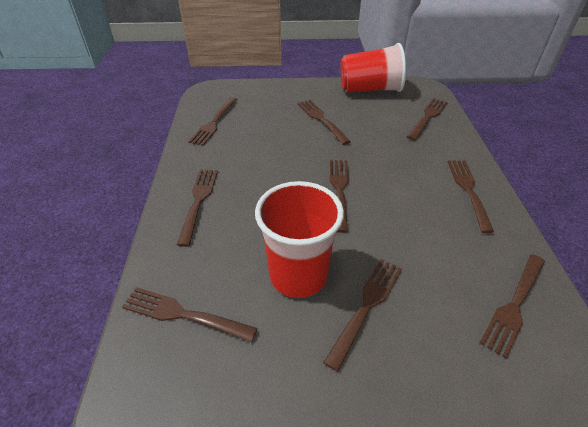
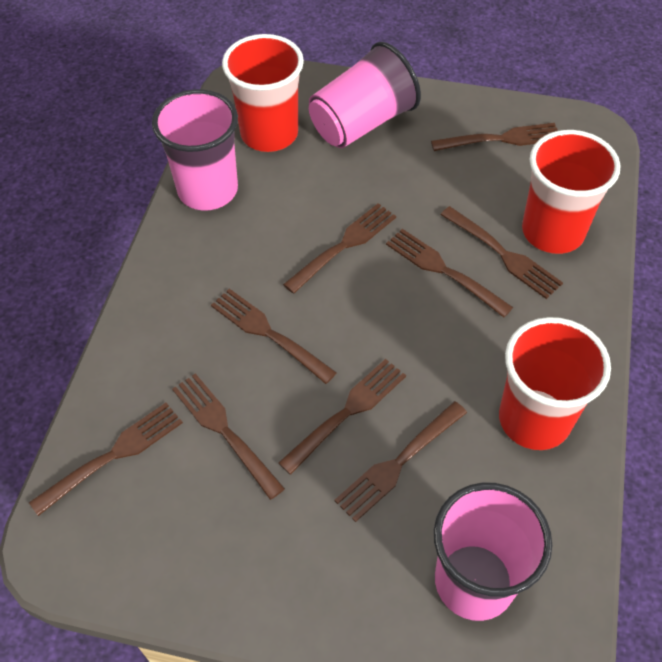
pink cup: none = 0 -> [152,89,238,211] [309,42,421,148] [434,482,552,621] = 3
red cup: [255,181,344,298] [340,43,406,93] = 2 -> [222,34,304,152] [499,317,611,450] [522,130,620,254] = 3

